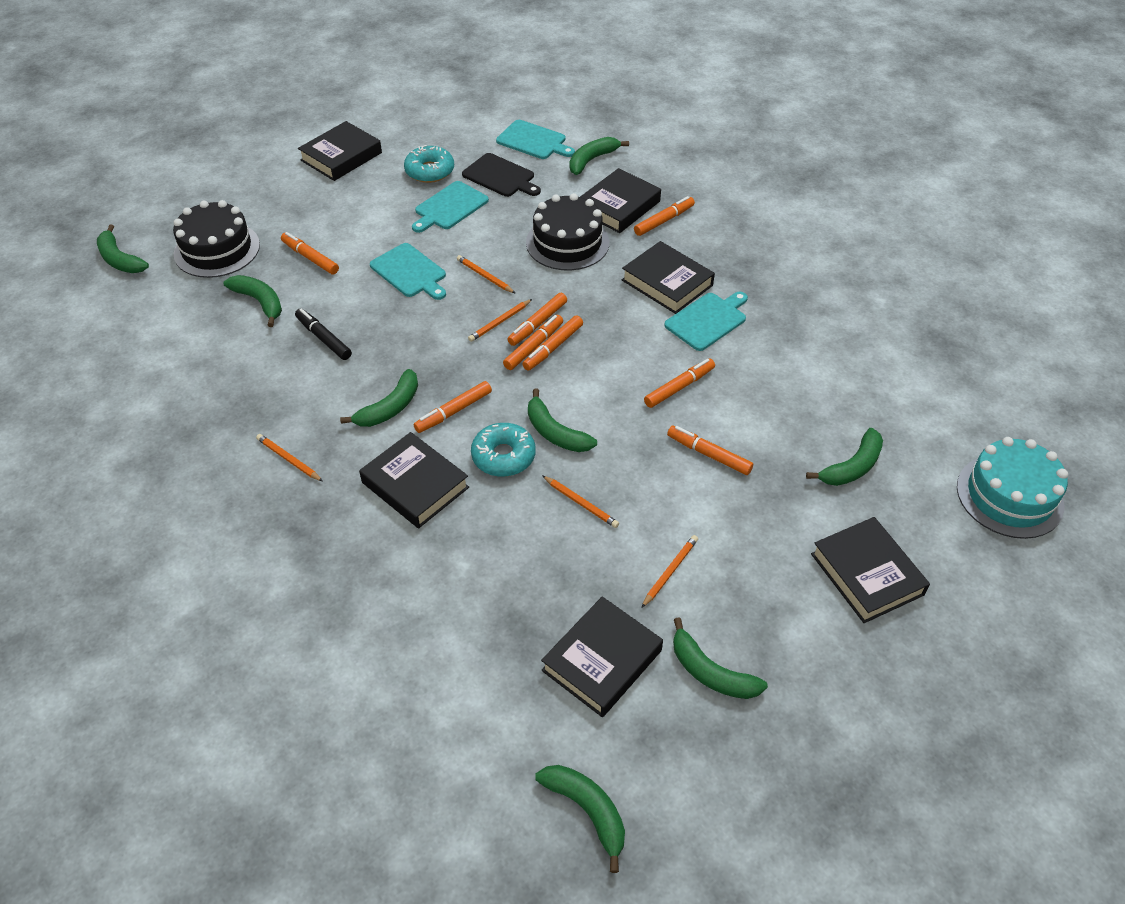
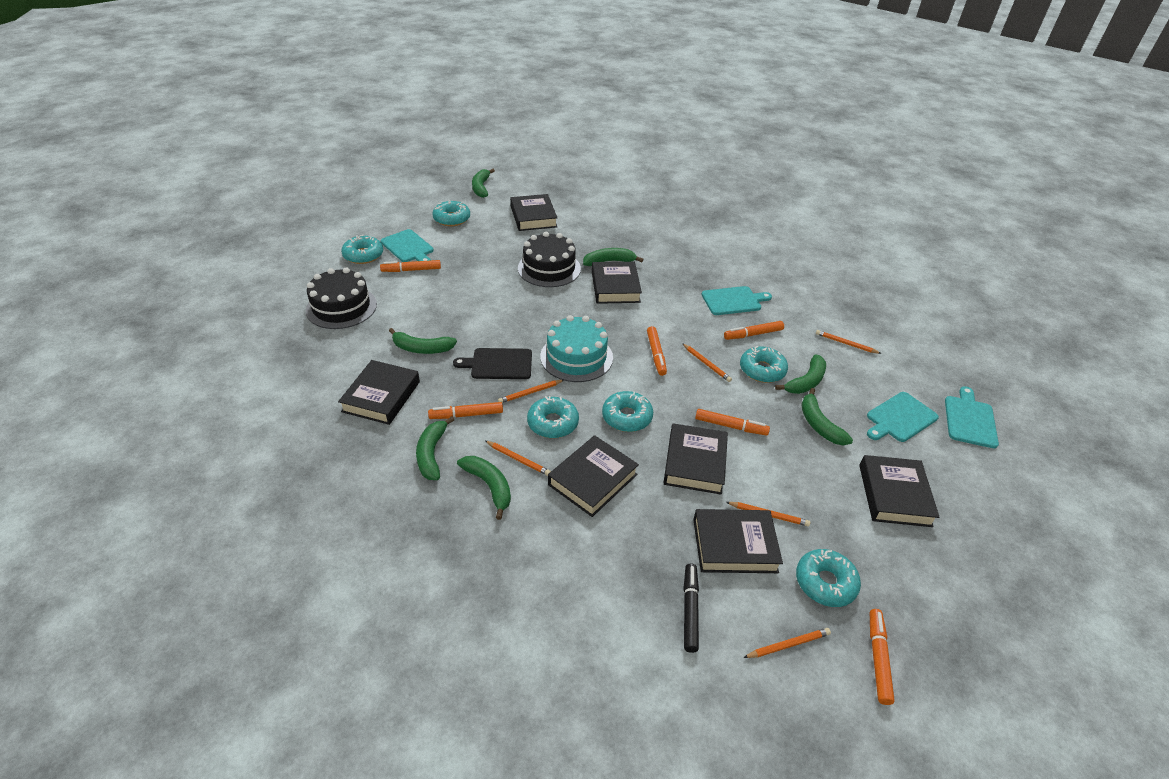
black book: [298,121,382,181] [359,432,469,528] [541,596,663,717] [580,168,661,233] [622,241,715,314] [811,517,930,623] = 6 -> [338,360,420,425] [510,194,558,231] [548,435,639,517] [592,262,642,304] [663,423,728,495] [693,509,783,573] [859,455,940,527] = 7
green banana: [97,224,149,273] [223,275,282,327] [340,369,418,427] [528,389,597,452] [535,765,625,873] [569,137,629,175] [673,617,768,699] [806,428,883,486] = 8 -> [389,328,457,354] [416,416,454,480] [457,456,511,520] [472,169,495,198] [583,248,644,266] [775,354,826,394] [801,388,853,445] = 7
orange marker: [281,232,339,275] [413,381,492,433] [503,315,563,370] [507,293,567,346] [522,315,583,371] [634,196,695,236] [644,359,715,408] [667,426,753,475] = 8 -> [380,260,441,272] [428,402,503,419] [647,326,667,376] [695,409,770,436] [724,321,784,340] [870,609,895,705] = 6
orange pencil: [256,434,323,481] [457,255,515,293] [468,299,532,342] [542,475,619,528] [641,535,698,608] = 5 -> [485,441,551,476] [498,380,564,403] [682,343,732,382] [726,502,810,527] [743,628,831,658] [816,330,882,354] = 6
turquoise donut: [404,145,454,183] [471,423,536,477] = 2 -> [341,235,383,264] [432,201,470,226] [527,396,579,438] [602,391,653,432] [740,346,788,383] [796,549,861,607] = 6

